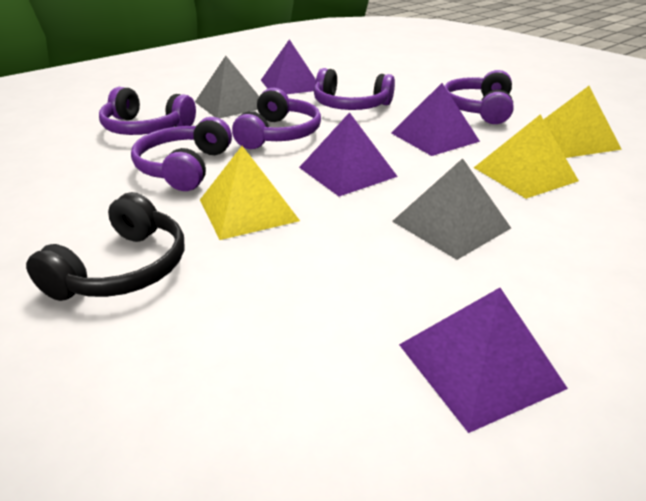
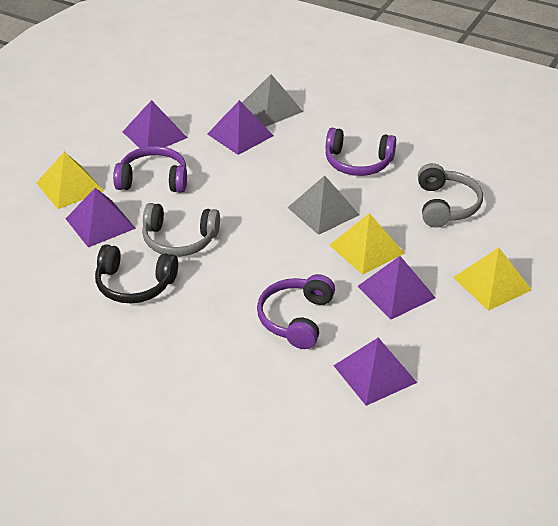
grey headphones: none = 0 -> [142,203,220,257] [418,163,483,228] = 2
purple headphones: [99,87,196,135] [131,117,232,191] [232,88,321,149] [314,68,395,110] [445,70,514,124] = 5 -> [113,146,187,193] [257,274,335,349] [326,128,396,176] = 3
purple pyramid: [261,39,316,94] [299,112,398,197] [391,83,480,156] [399,288,568,433] = 4 -> [65,188,136,248] [122,100,187,148] [207,100,274,155] [333,338,417,406] [357,256,436,319] = 5

